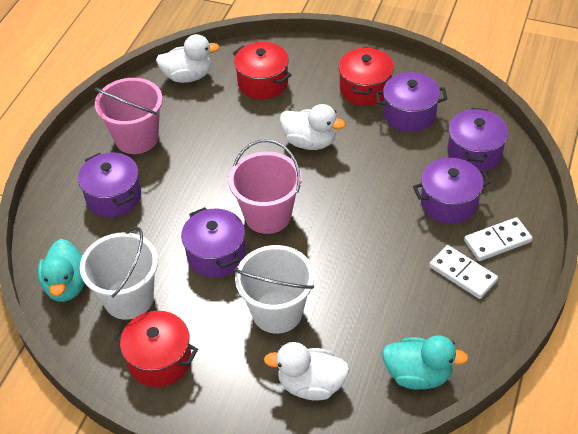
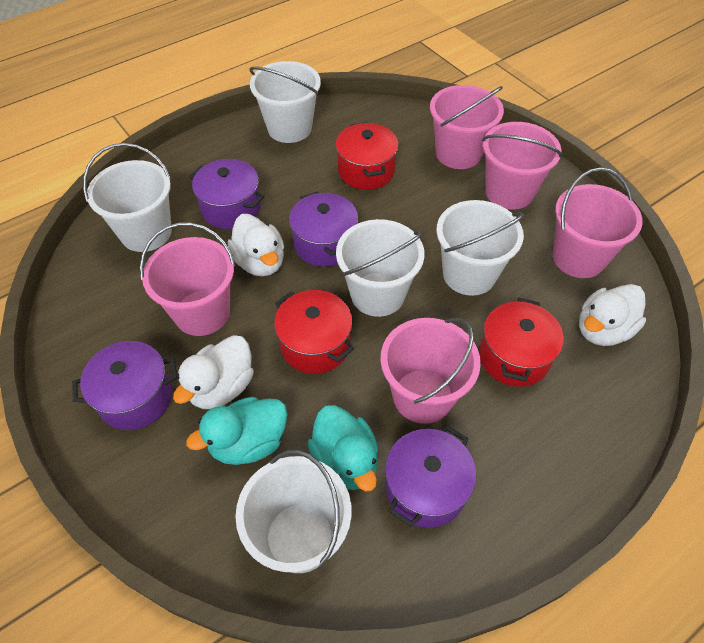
pink bucket: [95,78,163,154] [229,139,302,234] = 2 -> [140,223,236,336] [380,318,481,424] [430,85,504,169] [482,122,562,210] [552,168,642,278] = 5
purple pot: [78,152,141,217] [181,207,246,278] [376,72,447,132] [413,158,491,224] [447,108,508,171] = 5 -> [72,341,177,430] [189,159,265,229] [289,191,358,267] [385,425,476,528] = 4
white bucket: [80,227,158,320] [234,245,314,334] = 2 -> [83,143,172,252] [236,450,352,573] [249,61,321,143] [336,219,425,317] [436,200,524,296] = 5
white domino: [429,245,498,299] [464,217,533,261] = 2 -> none = 0

